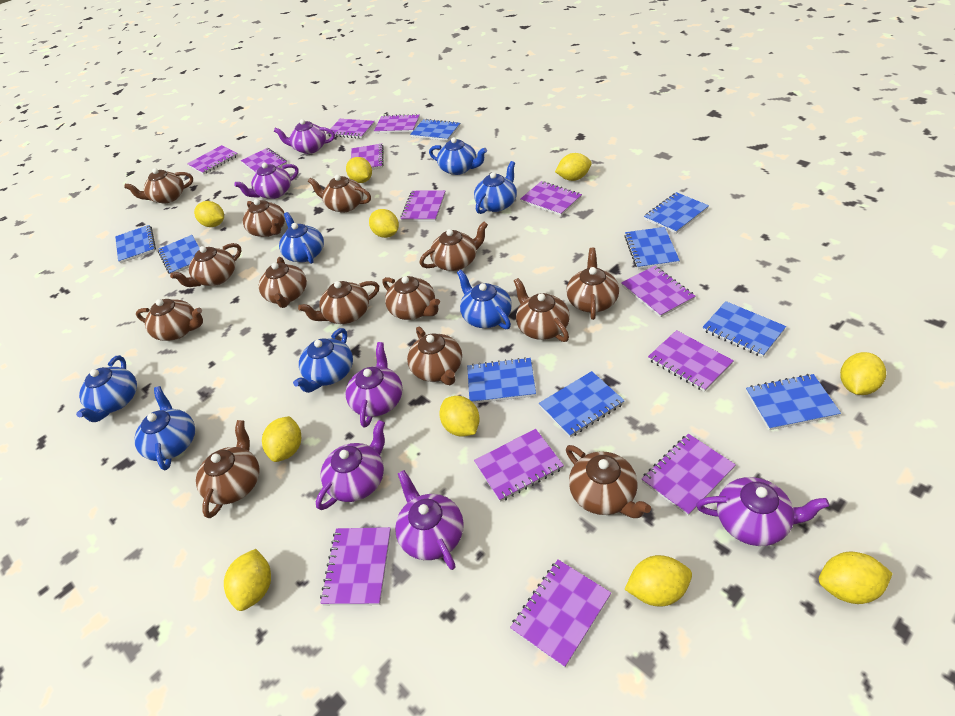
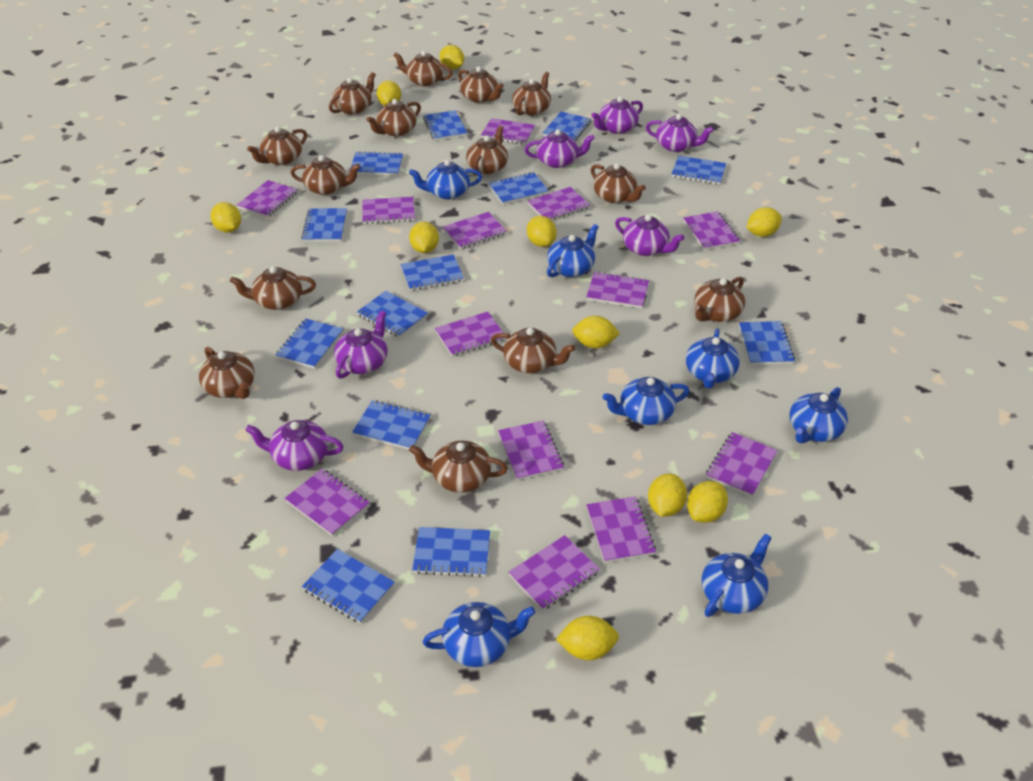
blue notebook: [115,225,156,263] [158,235,200,274] [410,119,460,141] [467,357,536,404] [539,371,625,437] [624,227,680,269] [644,192,709,233] [702,301,786,357] [746,374,841,430] = 9 -> [276,319,343,369] [301,208,347,242] [302,549,395,624] [349,151,403,176] [352,400,431,450] [357,291,428,338] [401,254,464,291] [412,527,490,577] [423,110,467,141] [489,172,549,205] [542,112,591,142] [672,156,726,185] [739,321,795,365] = 13

